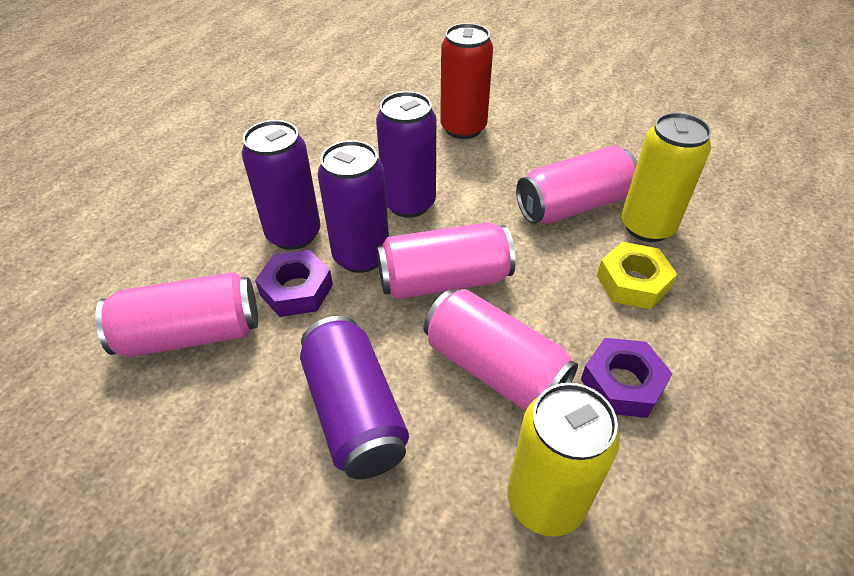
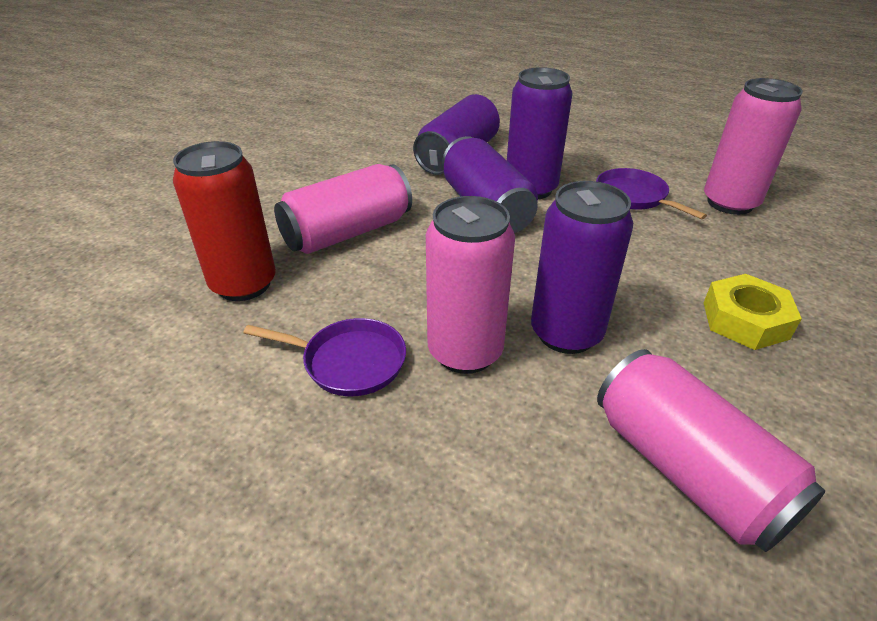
purple nut: [255,250,333,317] [581,338,672,418] = 2 -> none = 0
purple pan: none = 0 -> [243,318,406,396] [596,168,707,219] = 2
yellow can: [508,383,620,536] [621,112,712,242] = 2 -> none = 0

